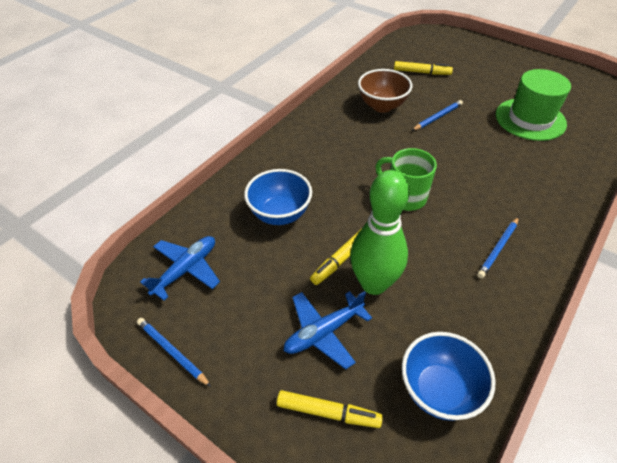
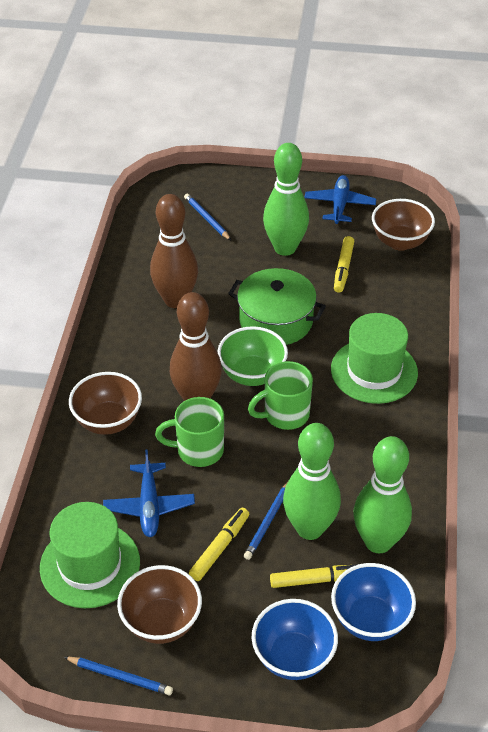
brown bowl: [358,69,412,113] = 1 -> [69,372,142,435] [117,565,202,644] [372,199,435,251] = 3
brown bowling pin: none = 0 -> [150,194,198,308] [170,292,222,401] = 2
green bowl: none = 0 -> [217,326,288,386] = 1
green bowling pin: [350,170,409,295] = 1 -> [263,143,309,256] [283,423,341,540] [353,436,412,553] = 3
green hat: [496,69,571,141] = 1 -> [40,502,140,608] [331,313,418,404] = 2
green mug: [375,148,437,211] = 1 -> [155,397,224,467] [248,361,313,430] = 2
green pot: none = 0 -> [228,268,326,345] = 1

